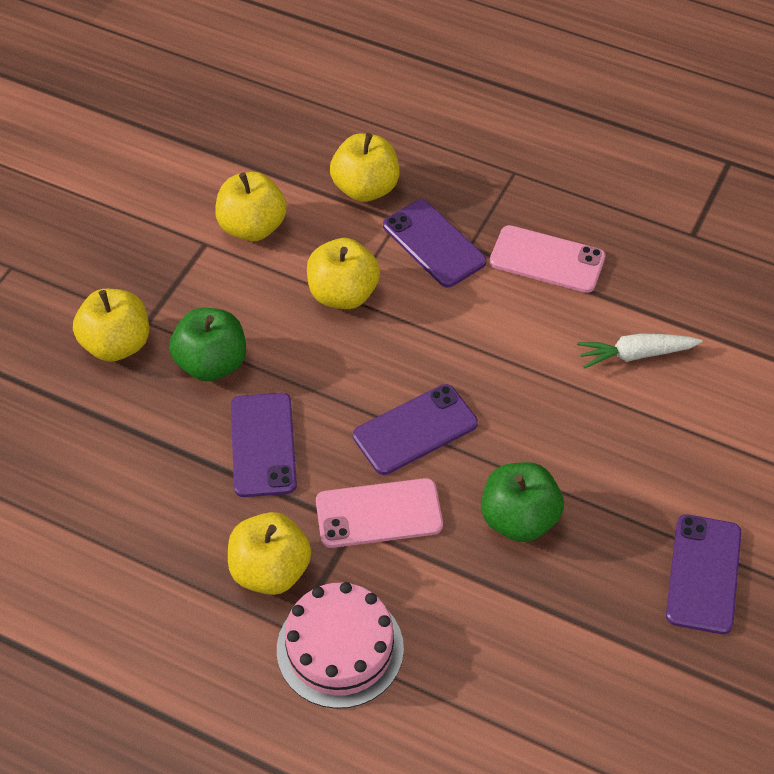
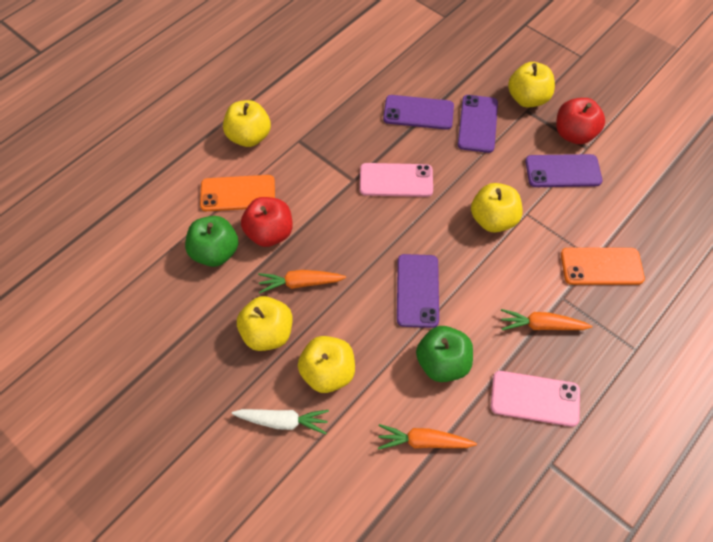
orange carrot: none = 0 -> [258,270,346,293] [378,424,477,450] [501,309,593,330] = 3
orange phone: none = 0 -> [200,175,275,211] [561,248,645,285] = 2
pink cake: [277,582,404,709] = 1 -> none = 0
red apple: none = 0 -> [241,197,293,247] [556,98,605,144] = 2

